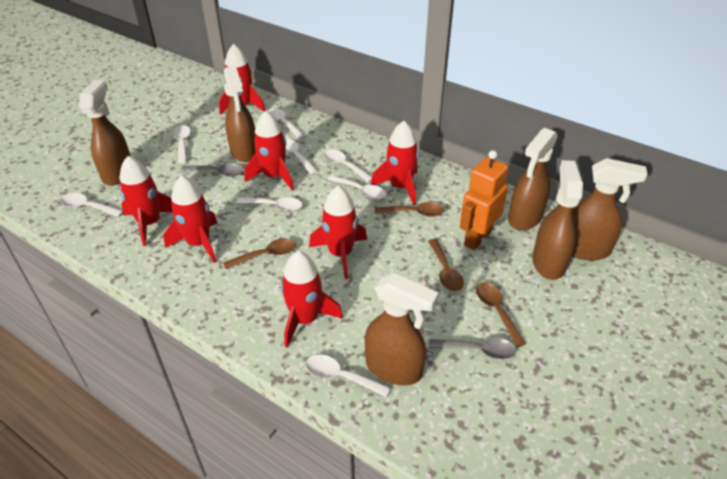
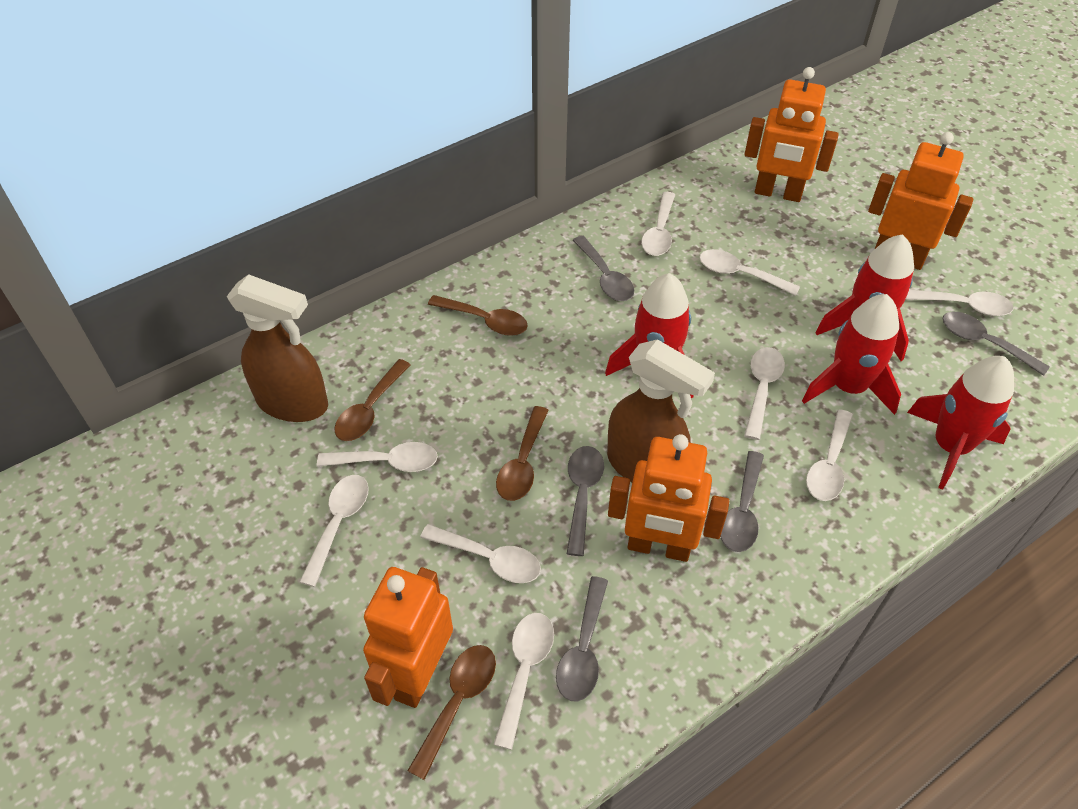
brown spray bottle: [79,80,131,186] [224,66,256,162] [365,273,438,385] [508,128,558,231] [532,160,583,280] [572,158,647,260] = 6 -> [227,274,328,422] [607,339,715,482] = 2
grey spoon: [181,164,244,176] [429,338,516,359] = 2 -> [556,576,608,701] [567,446,604,556] [572,236,634,301] [720,451,764,552] [942,312,1050,376] = 5
orange robot: [460,150,508,250] = 1 -> [363,567,453,708] [608,434,729,562] [744,67,839,202] [868,132,973,270] = 4
red rocket: [119,156,173,246] [164,175,217,263] [219,44,266,115] [244,111,294,190] [281,251,343,348] [309,186,367,279] [371,121,419,205] = 7 -> [605,273,694,399] [802,294,901,415] [815,234,914,361] [907,356,1014,490] = 4
white spoon: [60,193,123,217] [173,125,191,164] [236,197,303,212] [267,108,304,139] [286,139,318,175] [306,355,390,397] [324,149,372,183] [327,175,386,200] = 8 -> [299,475,369,587] [317,442,438,472] [420,524,541,583] [493,613,554,750] [641,192,675,256] [699,249,800,296] [744,347,785,440] [806,409,853,501] [906,290,1014,316] = 9

